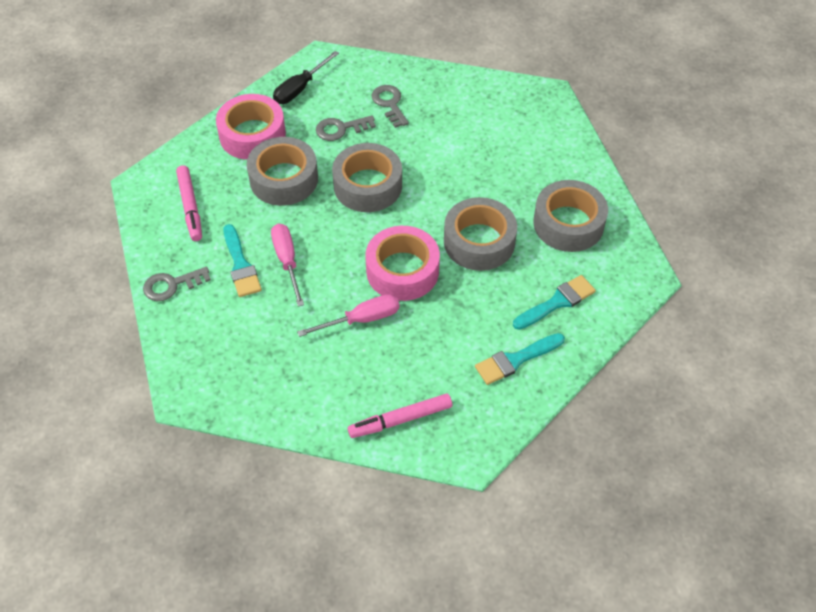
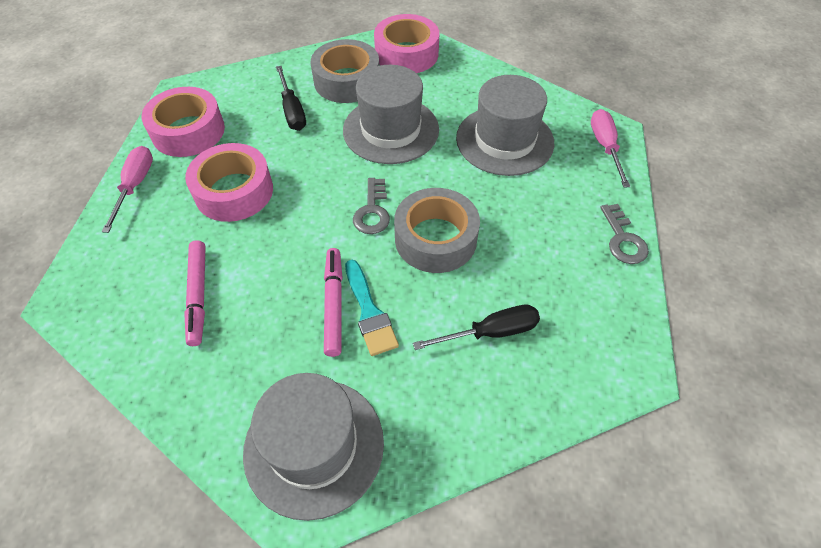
black screwdriver: [273,51,339,104] = 1 -> [276,66,306,131] [413,305,540,350] = 2
grey hat: none = 0 -> [243,373,384,521] [343,65,439,164] [456,75,554,176] = 3
grey key: [143,267,211,301] [316,115,376,141] [372,85,409,128] = 3 -> [353,178,390,234] [600,204,649,264] = 2
grey tape: [247,137,318,206] [332,143,402,212] [444,197,517,271] [533,180,608,252] = 4 -> [311,39,379,103] [394,188,480,273] = 2
pink tape: [216,94,286,160] [365,226,440,301] = 2 -> [142,87,225,157] [185,143,273,222] [374,14,439,73] = 3
turquoise brush: [223,224,262,297] [475,333,565,385] [513,275,596,330] = 3 -> [345,260,399,356] = 1

